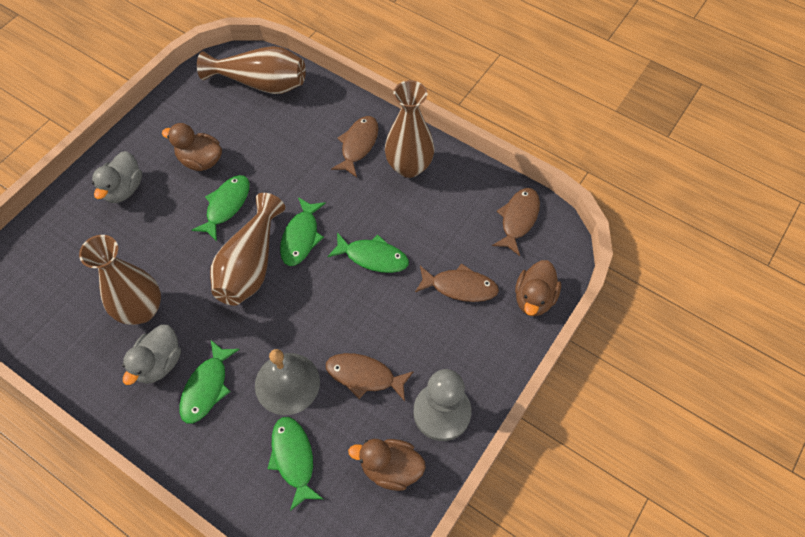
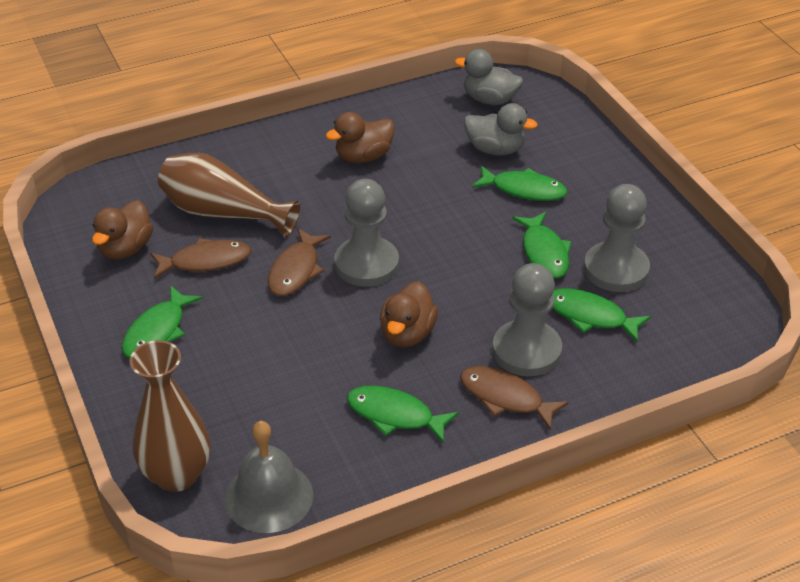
brown fish: [326,353,414,401] [331,116,378,177] [415,263,499,302] [492,188,540,256] = 4 -> [150,238,251,279] [268,228,331,296] [460,366,569,430] = 3
brown vase: [79,235,161,325] [197,46,306,94] [210,193,285,305] [385,80,434,178] = 4 -> [130,340,210,492] [158,153,300,237] = 2
grey pawn: [413,369,471,441] = 1 -> [334,179,399,287] [492,263,562,376] [584,184,650,292] = 3

